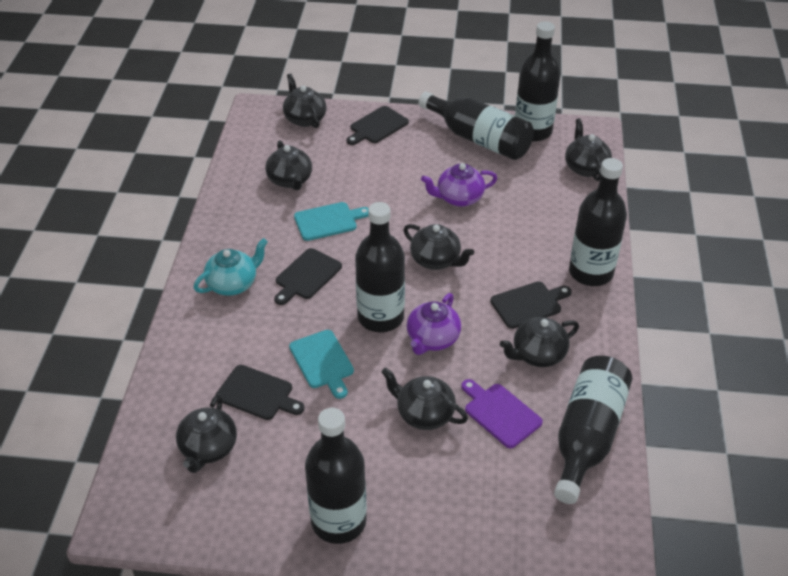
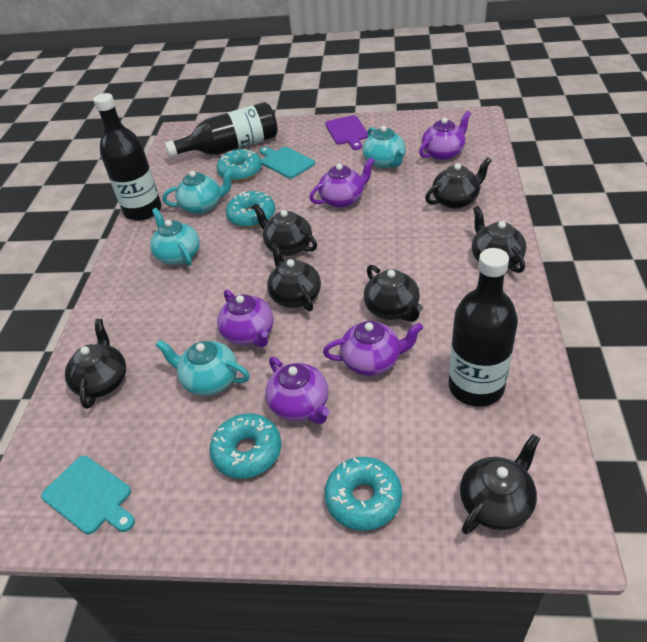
black bottle: [305,408,367,544] [355,202,405,332] [419,92,534,160] [515,21,561,142] [554,356,632,504] [569,158,627,286] = 6 -> [93,93,162,221] [165,102,278,158] [448,248,518,407] = 3
black cutting board: [216,365,305,420] [274,248,342,305] [346,106,409,145] [490,281,572,329] = 4 -> none = 0
purple teapot: [407,293,461,355] [421,163,497,207] = 2 -> [217,289,273,347] [265,357,329,424] [309,158,375,208] [323,321,423,376] [419,111,471,160] = 5
turquoise donut: none = 0 -> [210,413,281,479] [217,149,262,181] [226,191,275,228] [325,457,402,531] = 4
turquoise teapot: [194,238,268,296] = 1 -> [150,208,200,266] [155,340,250,396] [162,169,234,214] [363,126,406,168] = 4

